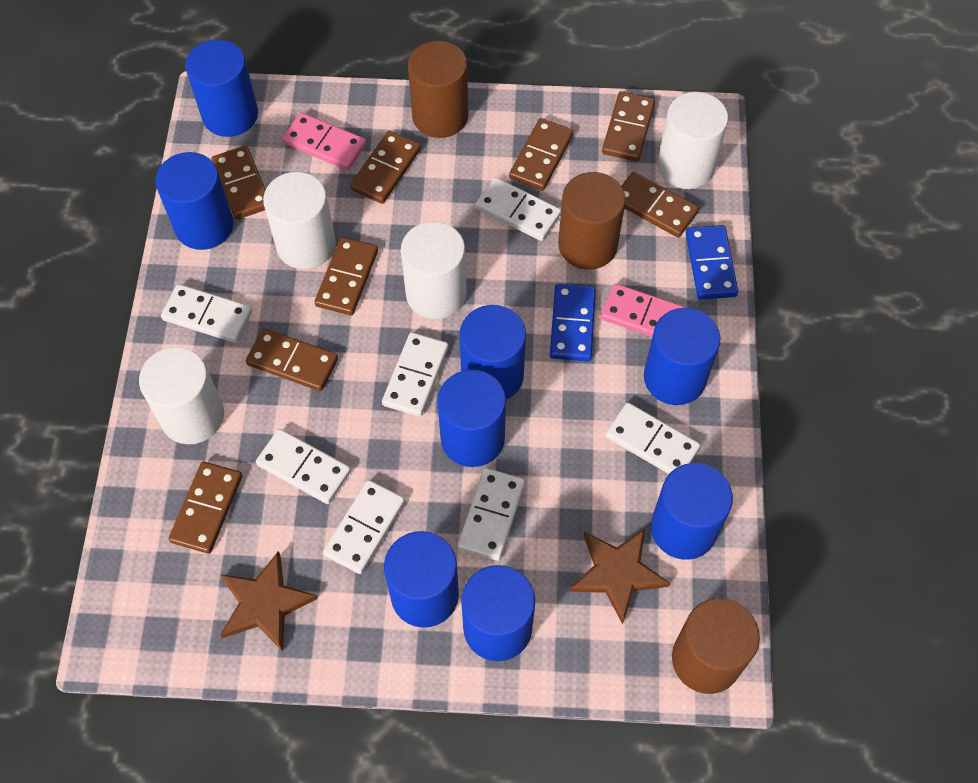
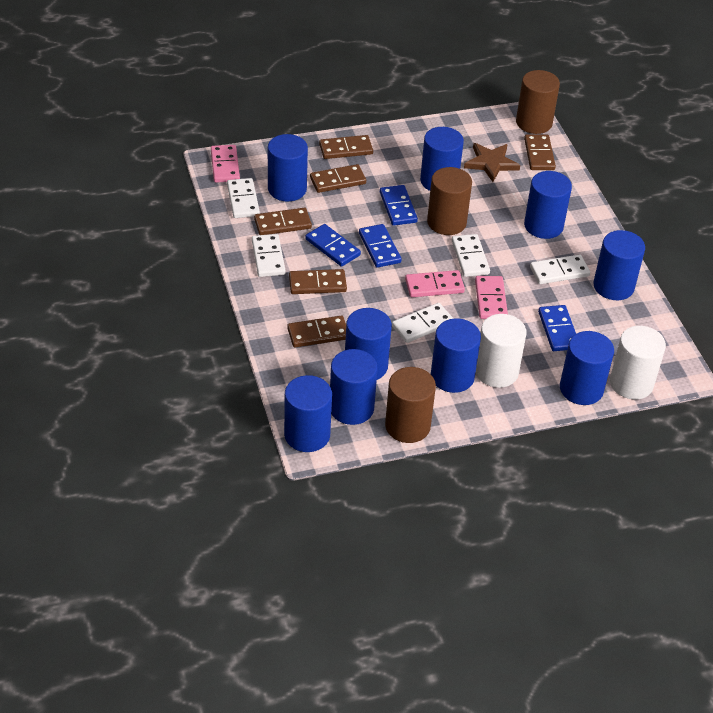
blue cylinder: [156,152,233,250] [185,40,258,137] [384,531,459,628] [437,370,506,467] [460,305,526,399] [461,565,535,661] [644,308,720,405] [651,463,733,560] = 8 -> [268,134,308,202] [284,375,332,452] [330,349,378,425] [345,308,392,380] [420,127,464,191] [431,318,481,393] [524,171,572,239] [560,331,614,405] [593,230,645,300] = 9
blue domino: [550,284,596,361] [686,225,738,300] = 2 -> [305,224,361,267] [359,224,401,268] [380,185,418,226] [538,305,576,351] = 4
brown domino: [169,461,242,554] [211,146,266,220] [246,328,338,391] [315,237,378,315] [350,131,421,204] [509,118,574,191] [602,91,655,161] [621,172,699,238] = 8 -> [254,208,312,235] [287,316,346,347] [289,269,347,294] [310,164,366,193] [319,135,373,159] [524,134,556,170] = 6
brown star: [220,551,318,651] [569,529,670,624] = 2 -> [464,143,520,182] = 1
pink domino: [282,112,366,170] [601,284,688,337] = 2 -> [211,145,240,183] [405,270,465,297] [475,276,508,319] = 3
white cylinder: [139,347,224,444] [263,172,336,269] [401,221,467,319] [658,92,728,189] = 4 -> [476,314,527,388] [610,326,666,400] = 2
white domino: [161,284,252,343] [256,429,351,504] [323,480,405,574] [382,332,448,417] [458,468,525,561] [475,177,561,241] [606,402,701,474] = 7 -> [227,178,260,218] [252,234,286,277] [392,303,454,343] [452,234,490,277] [530,254,590,284] = 5

